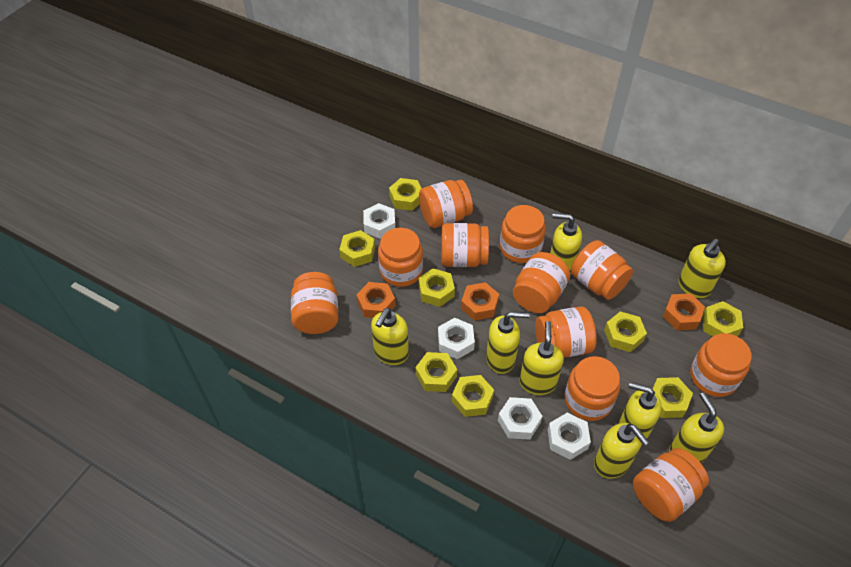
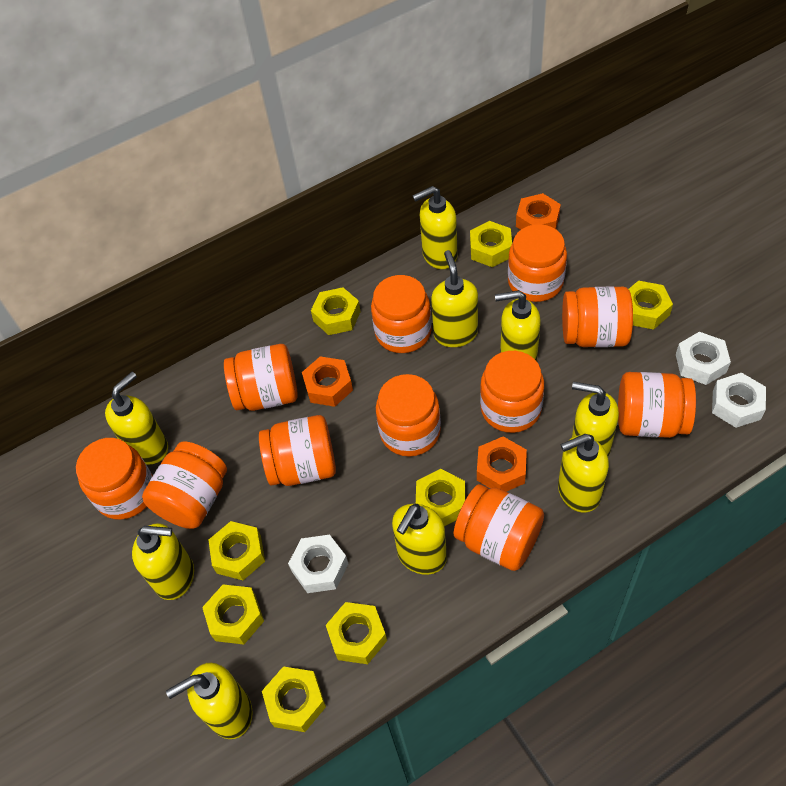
white nut: [363,203,395,239] [438,318,475,359] [498,397,542,440] [548,413,591,460] = 4 -> [288,535,348,593] [676,332,731,385] [712,373,766,428] = 3
yellow soap dispenser: [371,308,409,365] [486,312,530,374] [519,321,564,395] [550,213,582,274] [594,423,649,479] [618,382,662,445] [669,392,724,463] [679,239,726,298] = 8 -> [105,372,168,465] [132,523,194,600] [166,663,253,739] [392,504,447,575] [413,186,458,269] [431,250,478,347] [495,290,541,361] [558,434,609,513] [572,382,619,457] = 9

